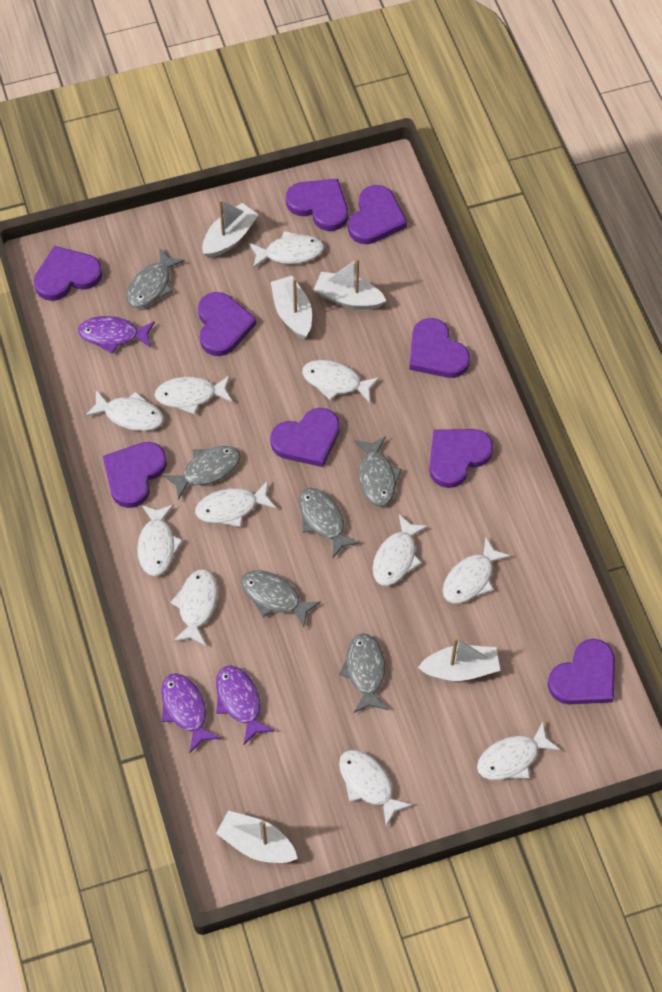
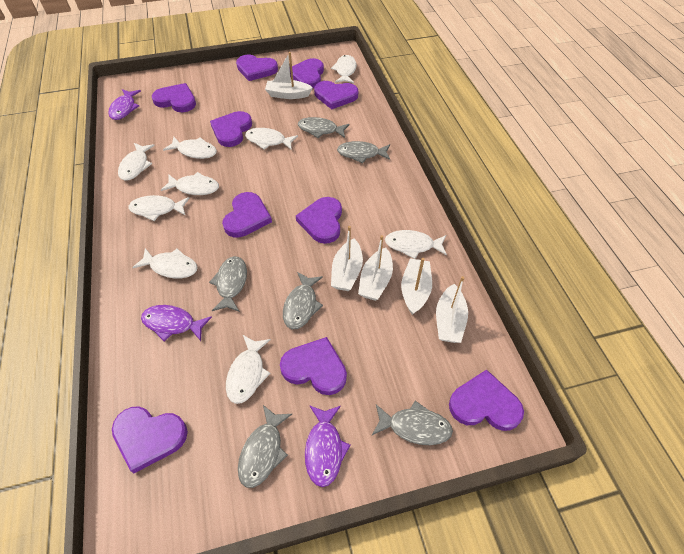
purple heart: [34,246,102,301] [103,442,167,508] [198,292,257,356] [270,408,340,467] [286,178,348,231] [348,185,407,244] [409,318,470,378] [429,429,493,488] [548,639,615,704] = 9 -> [112,407,188,473] [152,83,196,112] [210,111,252,147] [222,192,272,238] [236,55,278,81] [280,337,347,395] [290,58,324,89] [296,197,342,244] [314,81,358,109] [449,369,524,431] = 10
white fish: [85,390,164,431] [137,505,183,576] [154,375,233,414] [170,569,218,646] [195,481,277,527] [249,231,324,268] [302,360,380,403] [339,750,413,827] [372,514,428,586] [443,536,511,603] [477,721,561,780] = 11 -> [118,143,155,181] [128,195,189,221] [132,248,198,279] [161,172,219,195] [163,137,217,159] [226,335,271,404] [245,128,298,150] [331,55,357,83] [385,230,447,259] = 9

